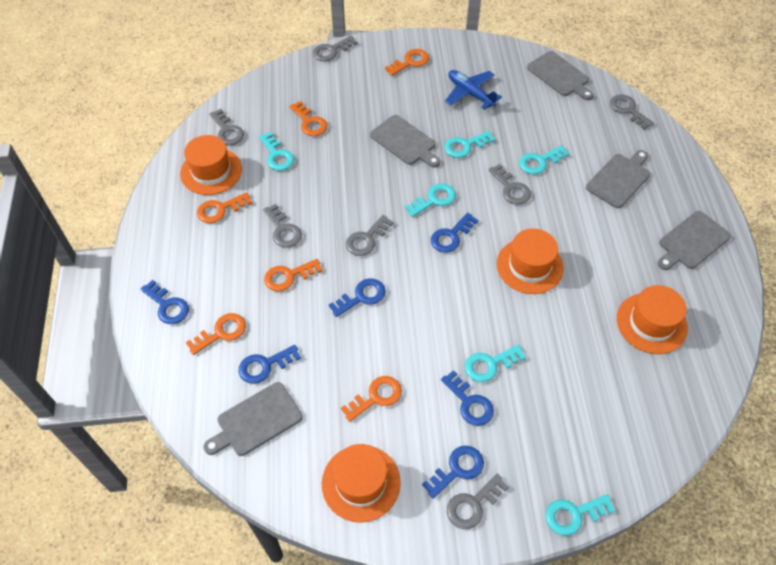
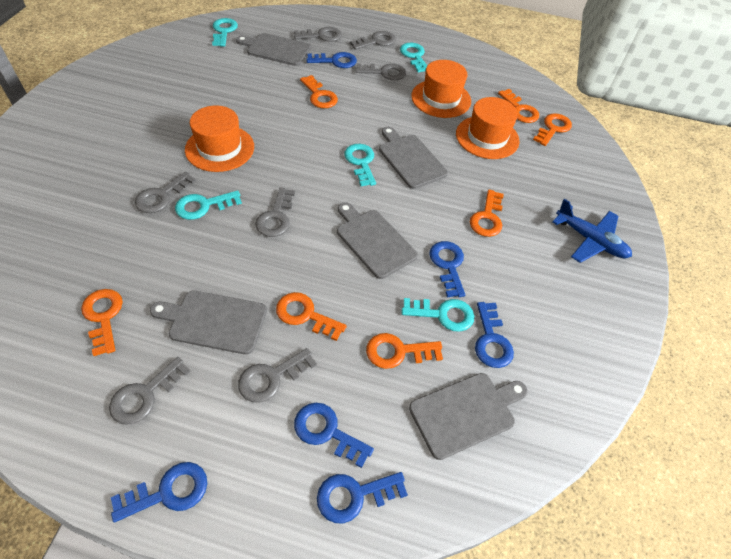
orange hat: [180,135,242,195] [322,444,401,523] [497,229,564,294] [617,285,688,354] = 4 -> [185,105,254,172] [411,60,471,118] [456,97,519,159] = 3
orange key: [186,313,246,355] [197,192,252,223] [264,259,322,291] [289,101,327,136] [341,376,402,422] [385,49,429,76] = 6 -> [81,289,123,356] [276,292,347,341] [300,75,338,108] [366,333,443,369] [470,190,504,237] [498,89,539,123] [533,113,572,146] = 7
turquoise key: [259,132,294,171] [405,184,456,217] [444,131,495,158] [465,345,526,382] [519,145,569,174] [546,494,615,536] = 6 -> [175,190,242,220] [212,18,238,47] [344,144,376,186] [400,42,427,72] [402,298,475,332] = 5

